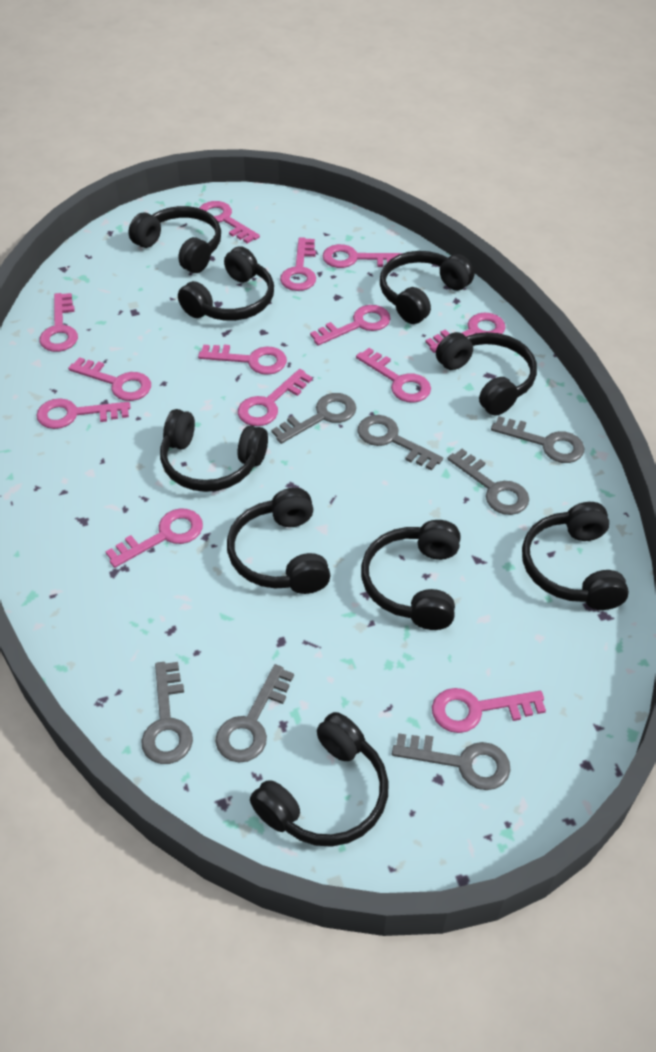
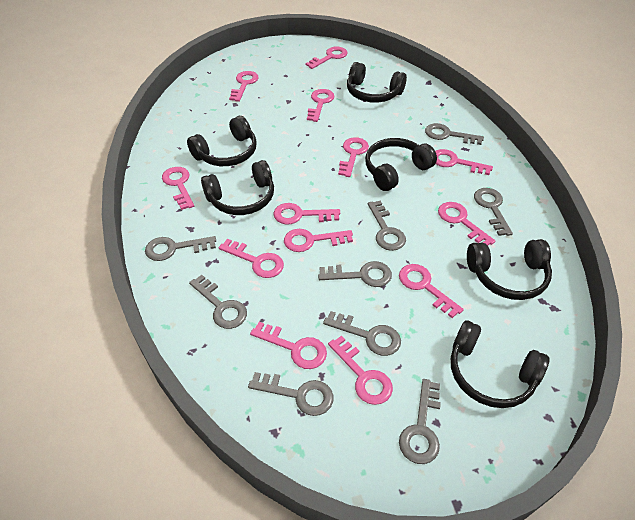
black headphones: [128,206,221,273] [160,409,268,492] [178,246,274,321] [227,488,331,594] [250,712,389,847] [361,520,460,630] [380,251,474,324] [436,332,537,416] [522,502,629,610] = 9 -> [187,116,257,166] [201,160,274,215] [347,62,407,103] [365,138,437,191] [451,320,549,408] [467,239,552,300] = 6
grey key: [141,662,193,764] [215,664,294,763] [271,393,356,444] [357,415,443,471] [392,733,511,790] [447,449,529,515] [491,416,584,463] = 7 -> [145,236,216,261] [189,275,247,329] [248,372,334,416] [318,261,392,287] [323,311,401,356] [368,201,406,251] [399,379,441,464] [425,123,484,145] [474,188,513,236] = 9

